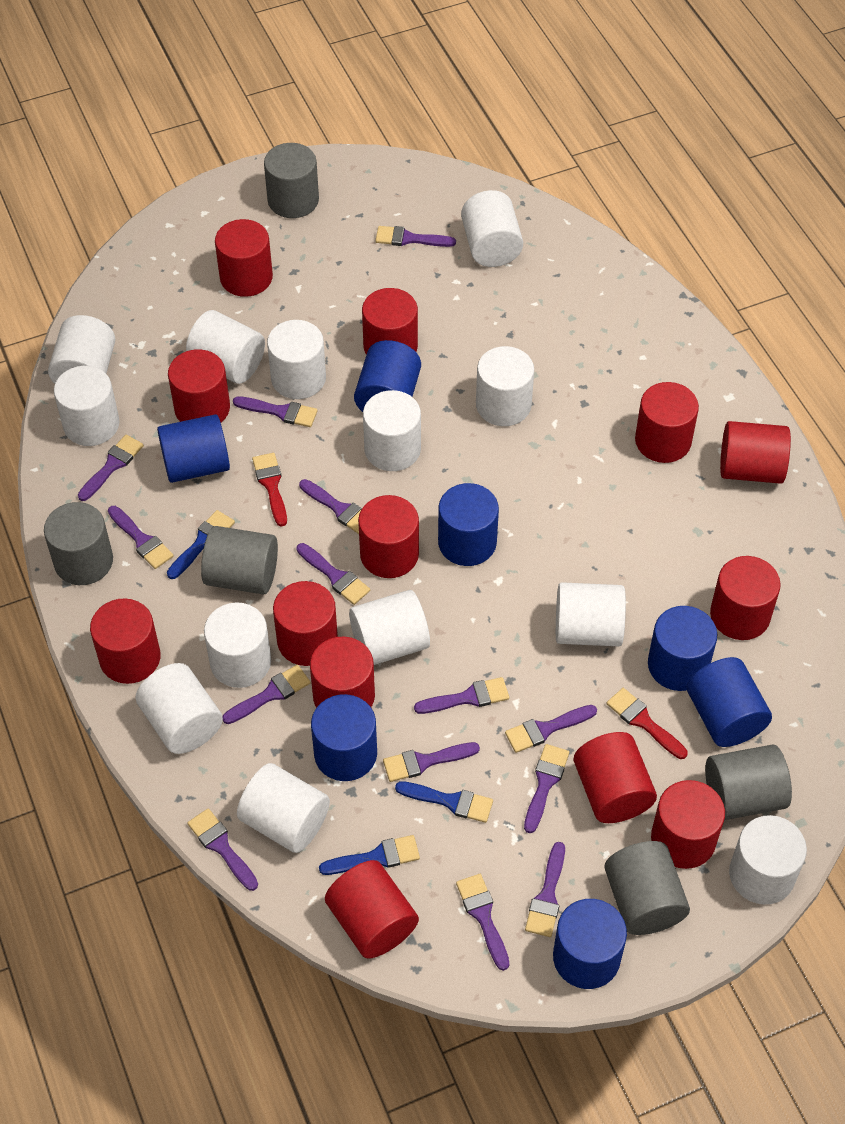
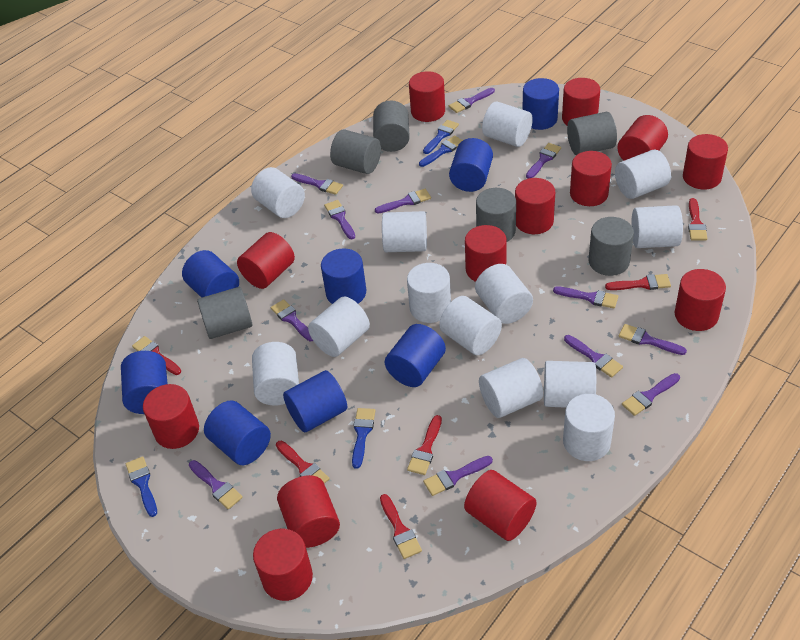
blue brush: [167,510,235,579] [319,835,420,875] [395,781,493,823] = 3 -> [126,456,157,517] [352,408,375,469] [419,135,463,167] [423,120,459,154] = 4
blue cylinder: [157,414,230,483] [311,694,377,781] [354,340,421,412] [438,483,499,566] [553,899,627,989] [648,606,717,691] [687,657,772,747] = 7 -> [121,351,168,414] [182,250,239,298] [204,400,271,465] [283,370,347,432] [321,248,366,304] [385,324,446,387] [449,138,493,192] [522,78,559,130] = 8
grey cylinder: [44,502,113,585] [201,526,278,594] [264,143,319,218] [604,841,690,935] [705,745,792,820] = 5 -> [197,287,252,339] [330,129,381,174] [373,100,410,152] [476,188,516,242] [567,112,617,155] [589,217,634,276] = 6
purple brush: [78,435,144,501] [108,506,173,569] [188,808,258,891] [223,665,311,724] [233,396,318,427] [296,543,370,605] [299,479,362,534] [375,226,456,247] [383,742,480,782] [414,677,509,714] [456,874,509,971] [505,705,597,753] [524,744,569,833] [525,842,565,937] = 14 -> [189,460,243,509] [271,299,313,341] [291,173,343,195] [324,200,355,239] [375,189,431,213] [423,456,493,496] [449,88,495,113] [526,143,561,179] [553,286,618,308] [564,335,623,378] [619,324,687,355] [622,373,680,416] = 12
red brush: [252,453,287,527] [607,688,688,759] = 2 -> [132,336,181,375] [276,441,329,484] [380,494,422,559] [407,415,442,475] [605,274,671,290] [688,198,707,241] = 6

